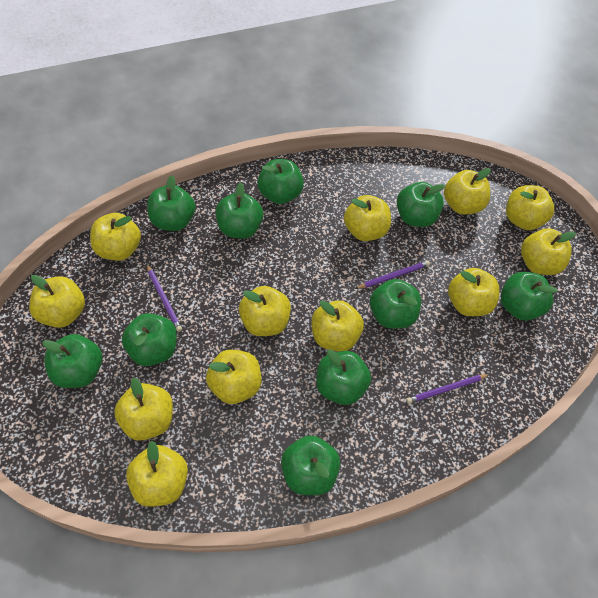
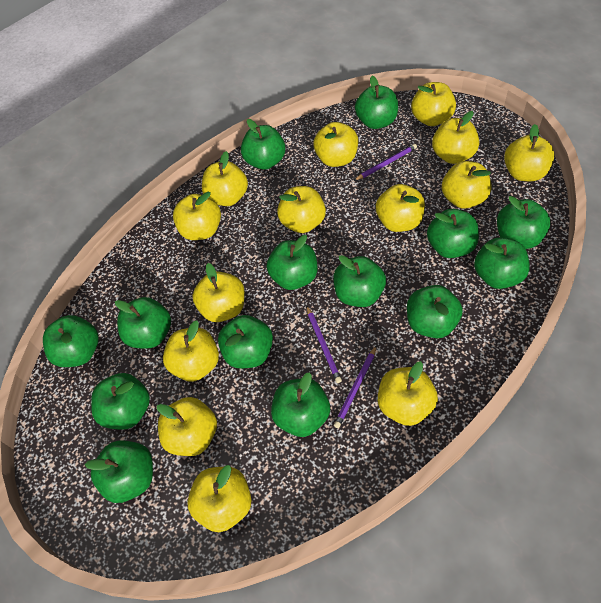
green apple: [42,334,102,388] [122,313,177,366] [147,175,195,231] [216,183,263,239] [257,159,304,204] [281,435,340,495] [317,349,371,405] [370,279,421,329] [397,182,445,227] [501,272,558,321] = 10 -> [43,315,99,367] [85,441,153,503] [91,373,150,430] [115,297,171,349] [218,315,273,369] [241,119,285,170] [266,235,317,290] [271,372,330,437] [333,255,386,307] [355,76,398,129] [407,285,463,338] [427,209,479,258] [474,237,530,289] [497,196,551,249] = 14
yellow apple: [29,275,85,328] [90,213,141,261] [114,377,173,441] [126,441,188,507] [206,350,261,404] [239,286,291,336] [312,300,364,352] [344,195,391,241] [444,168,491,215] [448,268,500,316] [506,185,554,230] [521,228,576,275] = 12 -> [157,397,217,456] [163,320,219,382] [173,192,221,240] [187,465,252,532] [192,263,245,322] [202,151,248,206] [277,186,326,233] [313,122,358,167] [376,184,425,232] [378,361,438,426] [411,82,456,126] [432,111,479,164] [442,161,492,209] [504,124,555,181] = 14

